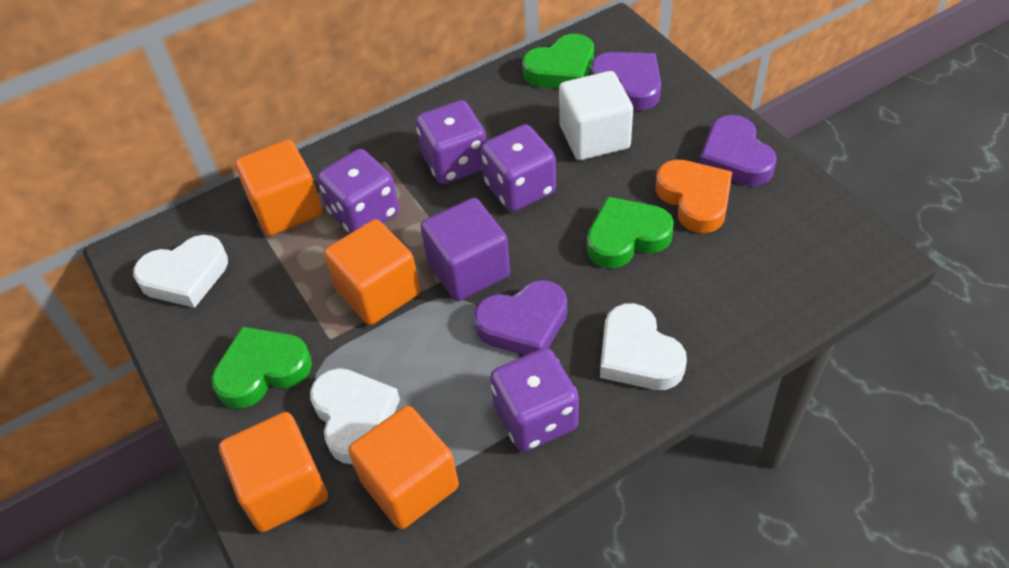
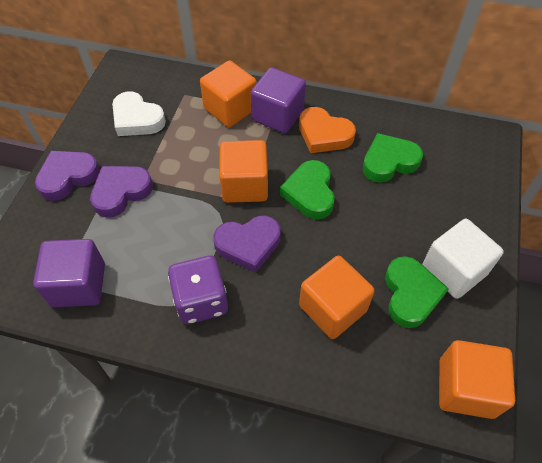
purple cube: [420,198,510,301] = 1 -> [33,239,105,307] [251,67,306,133] = 2
purple dice: [317,149,399,234] [416,100,486,184] [481,124,556,212] [490,348,579,452] = 4 -> [168,256,228,324] = 1
white heart: [133,235,228,308] [310,368,400,464] [600,303,687,390] = 3 -> [112,91,166,136] = 1

